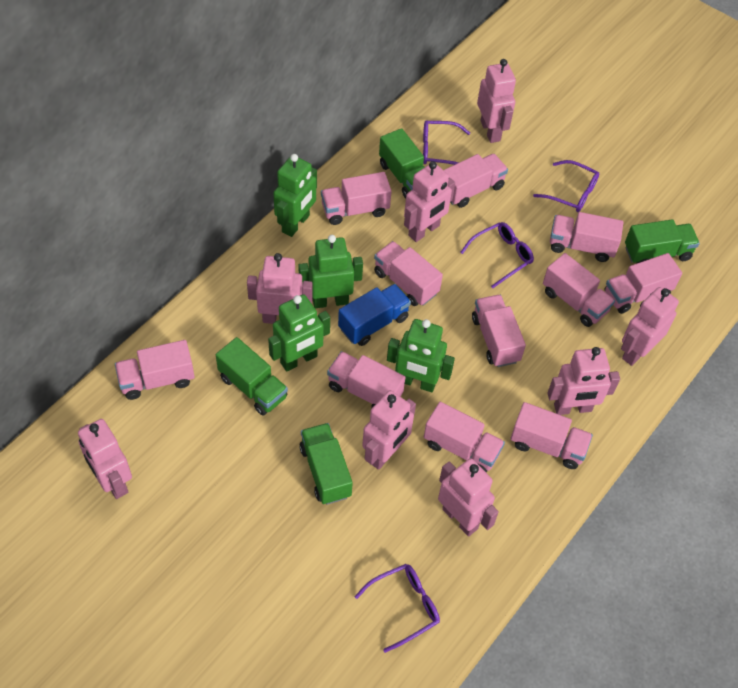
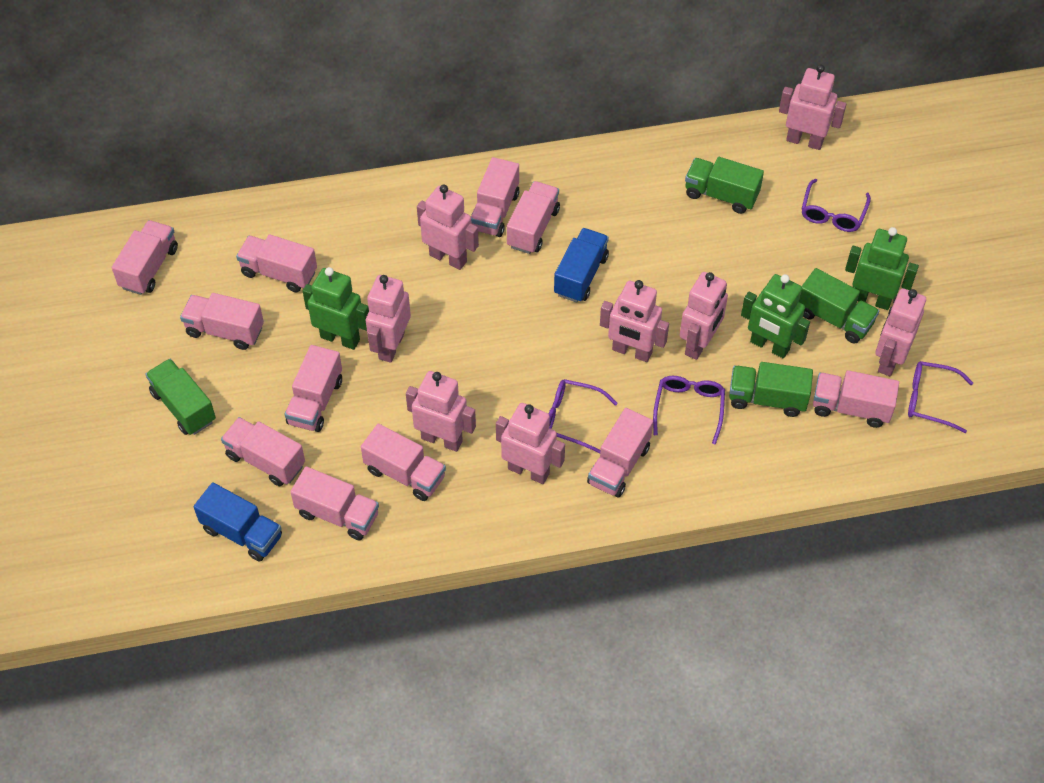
blue truck: [338,284,411,346] = 1 -> [194,482,282,562] [554,228,609,303] = 2
green robot: [268,294,330,372] [273,154,317,237] [298,235,363,308] [387,319,455,392] = 4 -> [303,267,369,350] [741,274,810,358] [845,227,919,310] = 3

